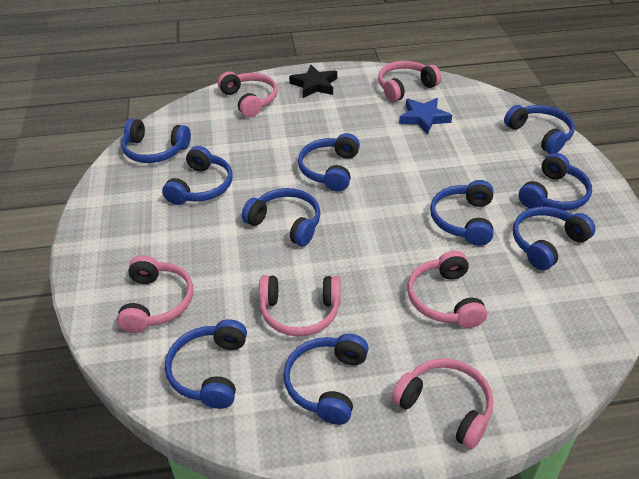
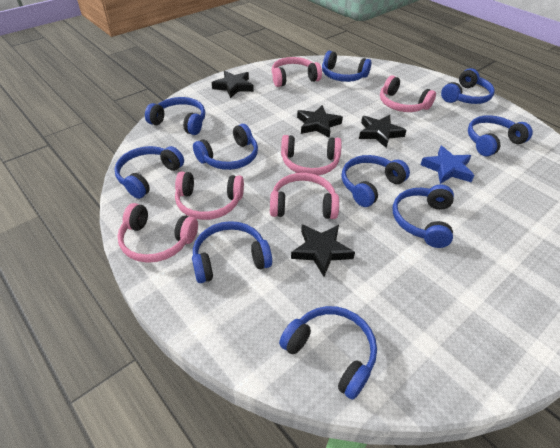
black star: [289,65,337,98] = 1 -> [212,71,254,98] [291,224,355,277] [297,105,343,138] [359,115,407,148] = 4

